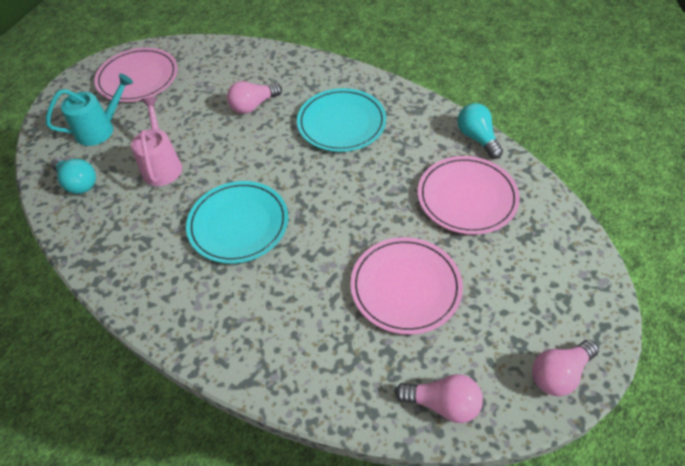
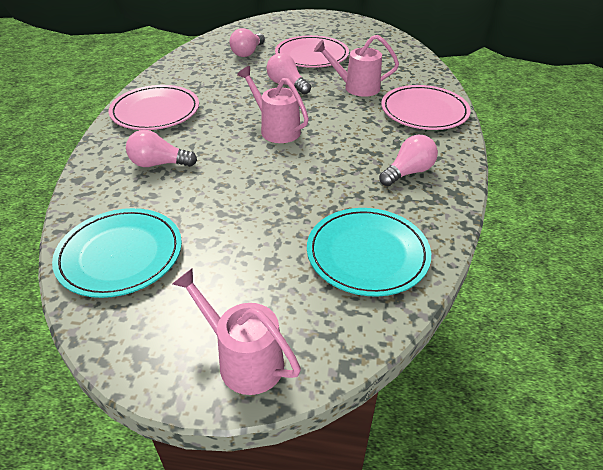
pink light bulb: [227,81,282,114] [395,374,483,423] [532,340,599,396] = 3 -> [126,130,197,167] [230,28,265,57] [267,53,311,94] [379,135,438,186] = 4
pink watering can: [131,97,182,186] = 1 -> [172,268,301,395] [237,66,309,143] [314,35,399,97] = 3
turquoise light bulb: [51,157,96,194] [457,103,503,159] = 2 -> none = 0
turquoise watering can: [46,73,133,146] = 1 -> none = 0

